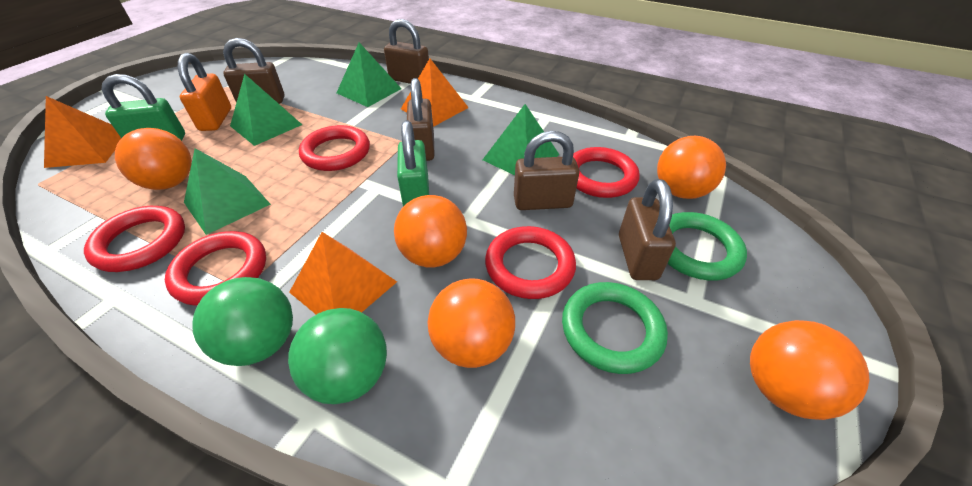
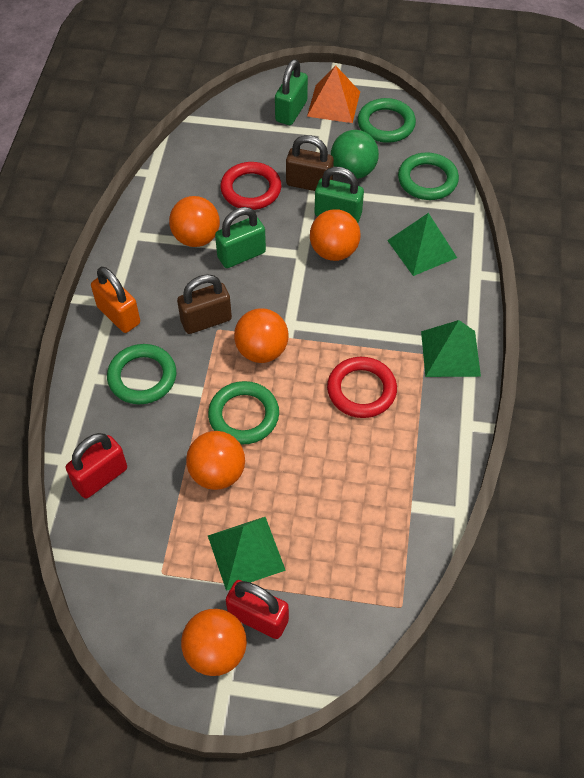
brown padlock: [223,38,285,104] [384,19,429,84] [407,78,435,161] [514,131,579,210] [619,179,676,280] = 5 -> [177,274,232,334] [286,135,334,191] = 2
green ball: [192,277,293,366] [288,308,387,404] = 2 -> [331,130,379,179] = 1
green padlock: [102,74,185,141] [397,120,429,207] = 2 -> [215,207,266,268] [275,59,308,125] [315,167,364,223] = 3
green pyramid: [184,148,271,235] [230,74,302,146] [337,42,402,107] [483,104,560,175] = 4 -> [208,517,286,591] [387,213,457,276] [421,320,481,377] = 3
green ring: [562,282,668,374] [667,212,747,281] = 2 -> [107,344,176,404] [208,381,279,445] [358,98,416,143] [398,152,459,200] = 4
orange pyramid: [44,96,121,168] [289,232,397,314] [401,59,469,127] = 3 -> [307,65,360,123] = 1
red padlock: none = 0 -> [66,433,127,499] [226,580,289,639] = 2
red ring: [84,206,185,272] [165,231,266,306] [299,125,370,171] [485,226,576,299] [573,147,640,198] = 5 -> [220,162,281,210] [327,357,397,418] = 2

